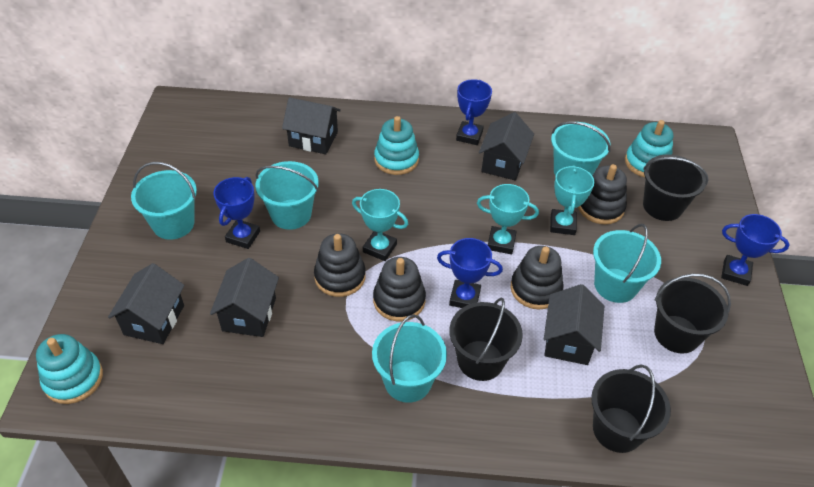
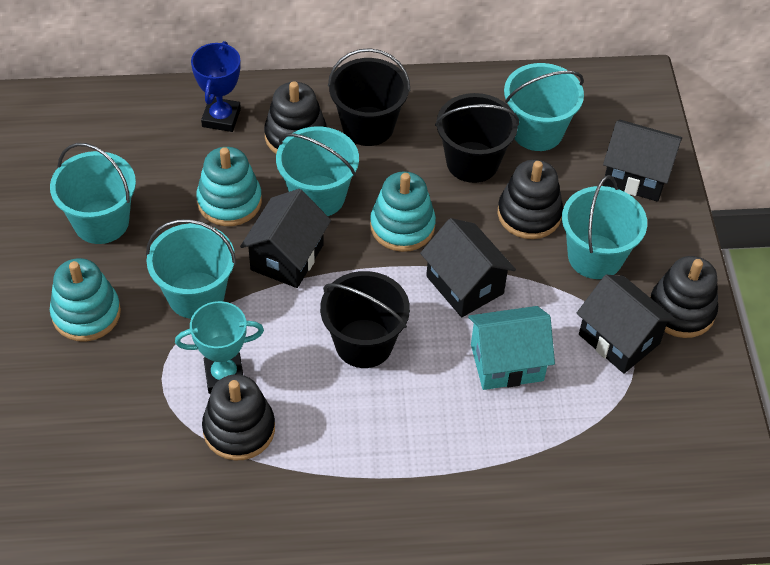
black bucket: [449,297,523,381] [591,364,671,453] [643,154,709,221] [654,274,731,354] = 4 -> [320,271,410,368] [328,48,410,146] [435,93,519,183] = 3
black house: [108,263,185,344] [210,258,279,337] [282,97,341,154] [479,112,534,181] [544,284,604,365] = 5 -> [240,189,331,288] [420,218,516,317] [576,275,676,374] [603,120,682,202] = 4
blue trophy: [213,177,260,249] [437,238,503,308] [456,79,492,145] [721,214,790,286] = 4 -> [191,41,241,132] = 1
turquoise house: none = 0 -> [468,306,555,390] = 1
turquoise trophy: [352,189,408,261] [477,184,539,254] [550,165,594,235] = 3 -> [175,301,264,394] = 1

